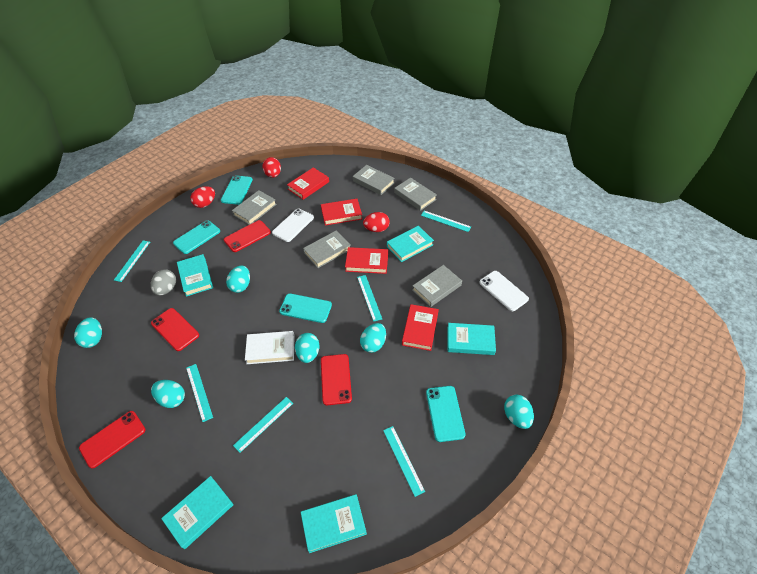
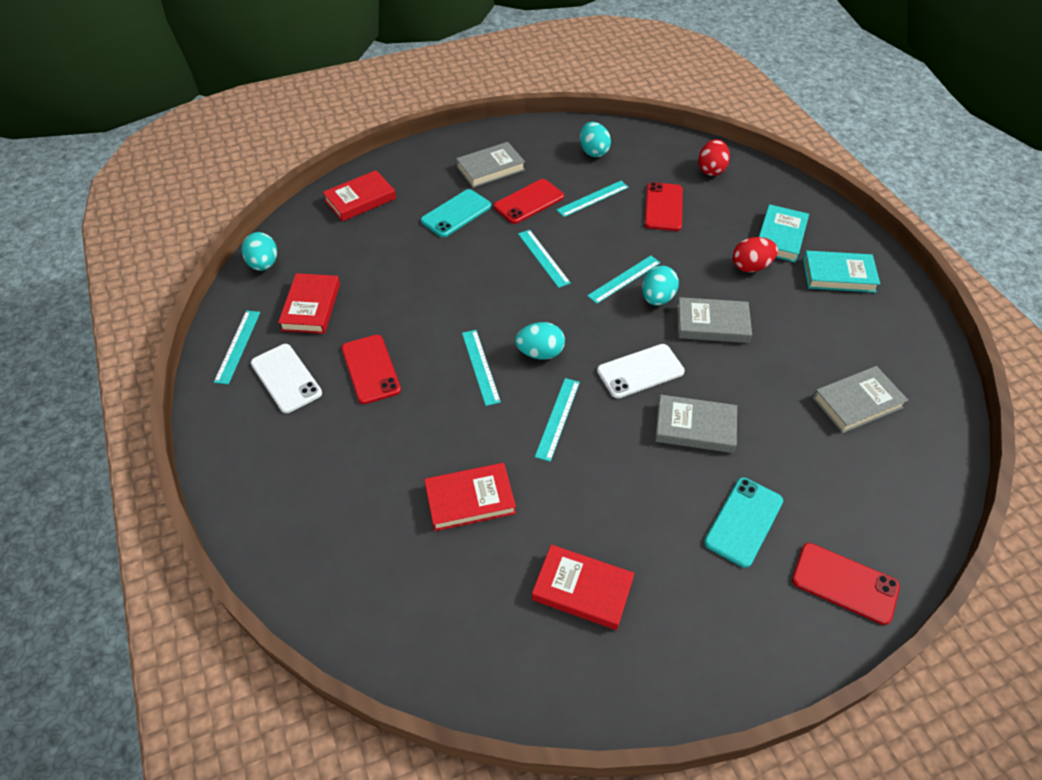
grey book: [232,190,277,225] [303,231,350,268] [353,165,395,195] [394,177,437,211] [412,265,462,307] = 5 -> [456,142,525,188] [655,395,737,453] [677,297,752,343] [813,366,908,433] = 4
grey egg: [151,269,176,295] = 1 -> none = 0
red egg: [190,186,215,208] [262,157,281,178] [363,212,390,232] = 3 -> [698,139,730,176] [733,237,778,272] = 2
turquoise book: [161,476,234,549] [177,254,213,297] [301,494,367,553] [387,226,434,262] [447,323,496,355] = 5 -> [759,204,809,262] [803,251,880,293] = 2
turquoise egg: [74,317,102,348] [151,380,185,408] [226,266,250,293] [295,333,320,363] [360,323,386,353] [504,394,534,429] = 6 -> [242,232,277,271] [515,322,565,360] [580,122,611,157] [642,266,679,306] = 4
turquoise phone: [173,220,220,254] [221,175,253,205] [279,293,332,323] [426,386,466,442] = 4 -> [421,189,491,237] [704,478,783,568] = 2
white book: [245,331,294,364] = 1 -> none = 0

